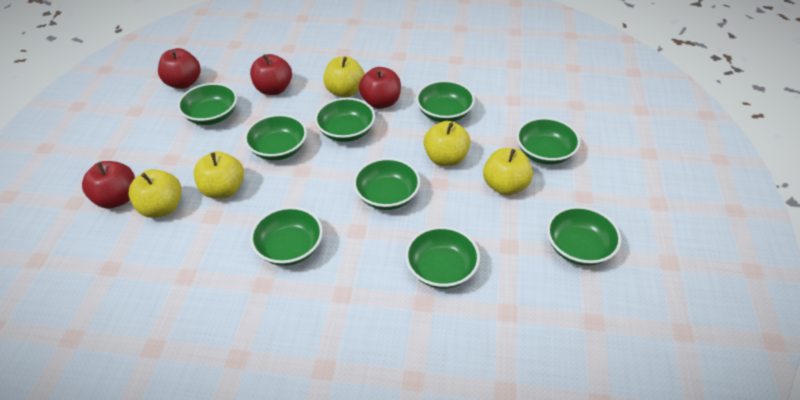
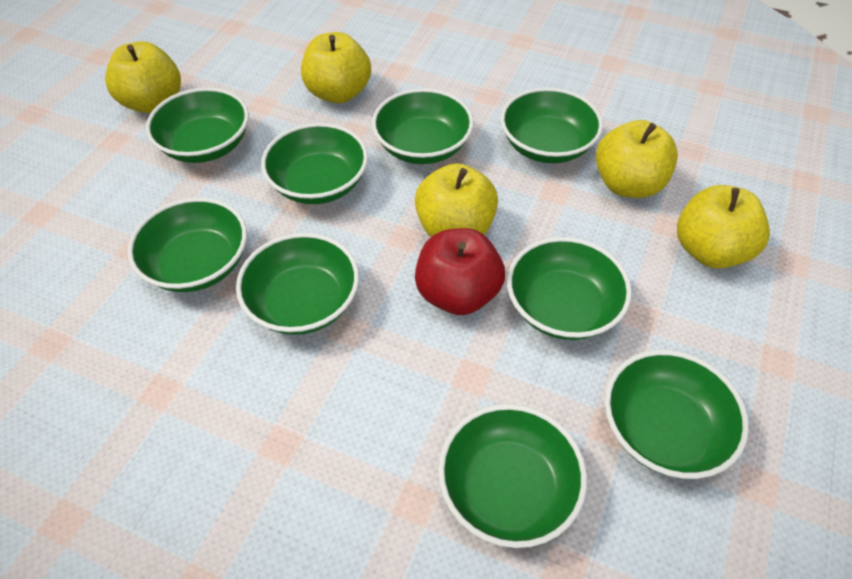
red apple: [82,161,135,209] [158,48,201,89] [250,54,292,95] [359,67,401,109] = 4 -> [415,228,505,315] = 1

